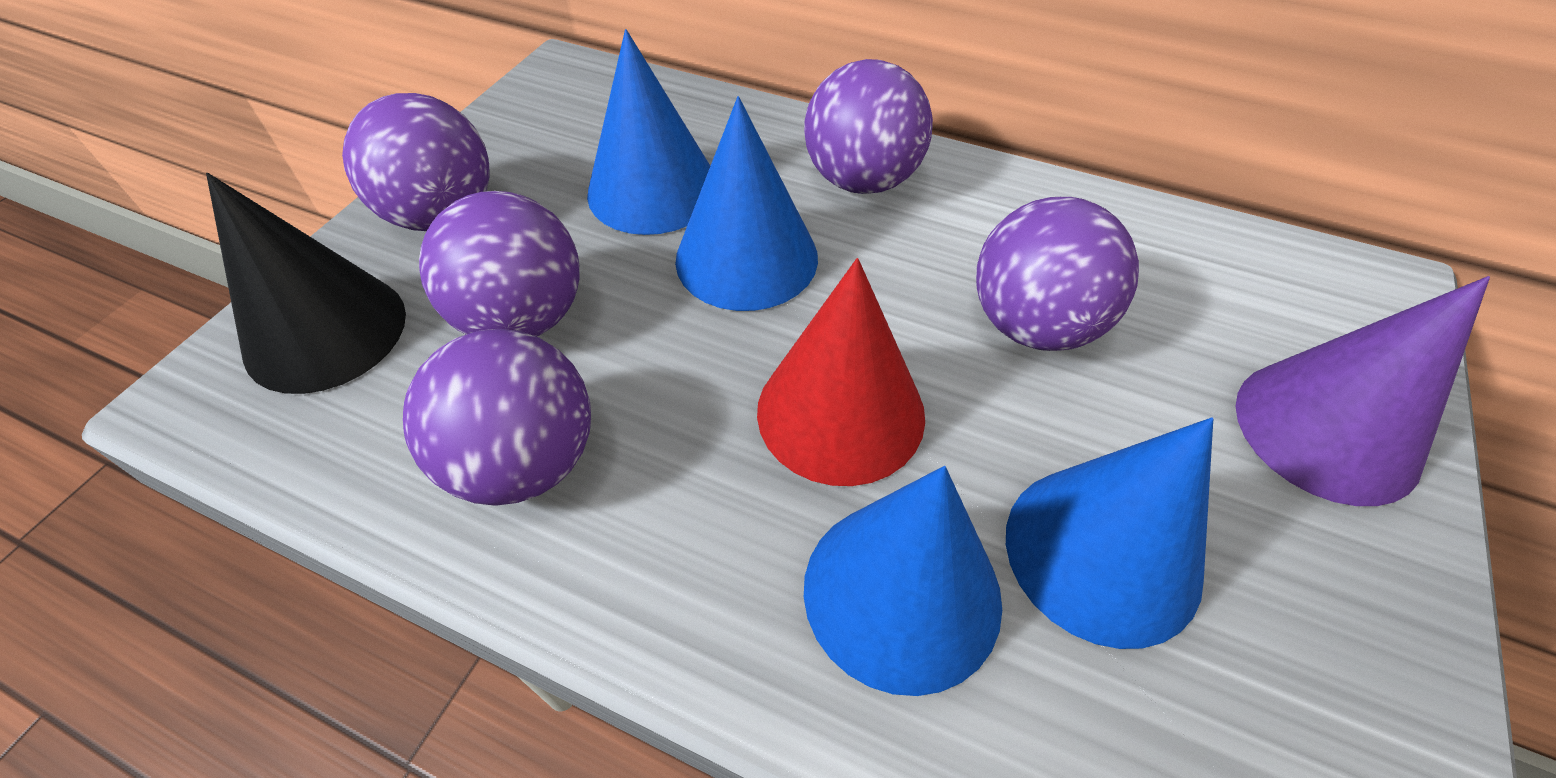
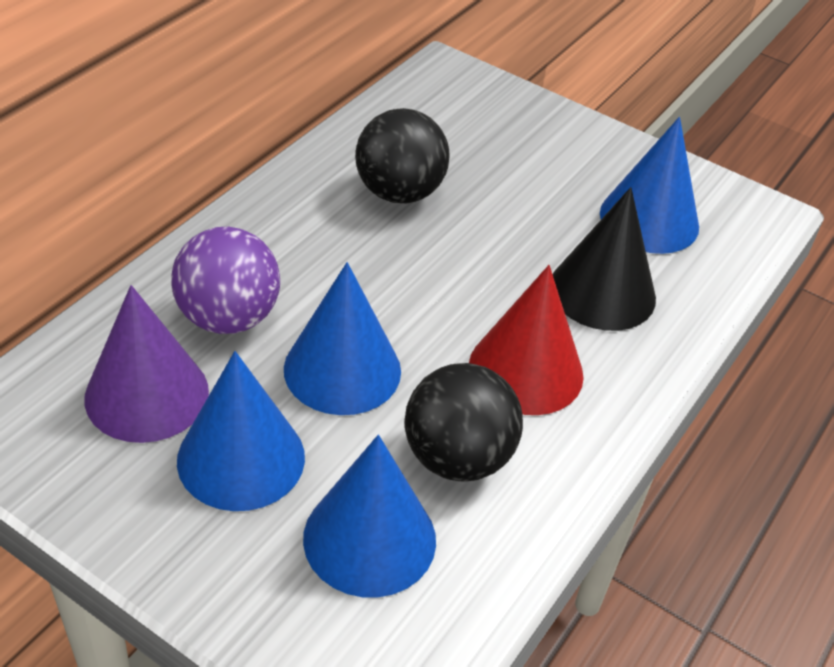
black ball: none = 0 -> [355,108,450,203] [405,363,523,481] = 2
purple ball: [342,93,490,231] [403,329,591,506] [419,191,580,337] [804,59,933,194] [976,197,1139,351] = 5 -> [171,227,280,334] = 1

